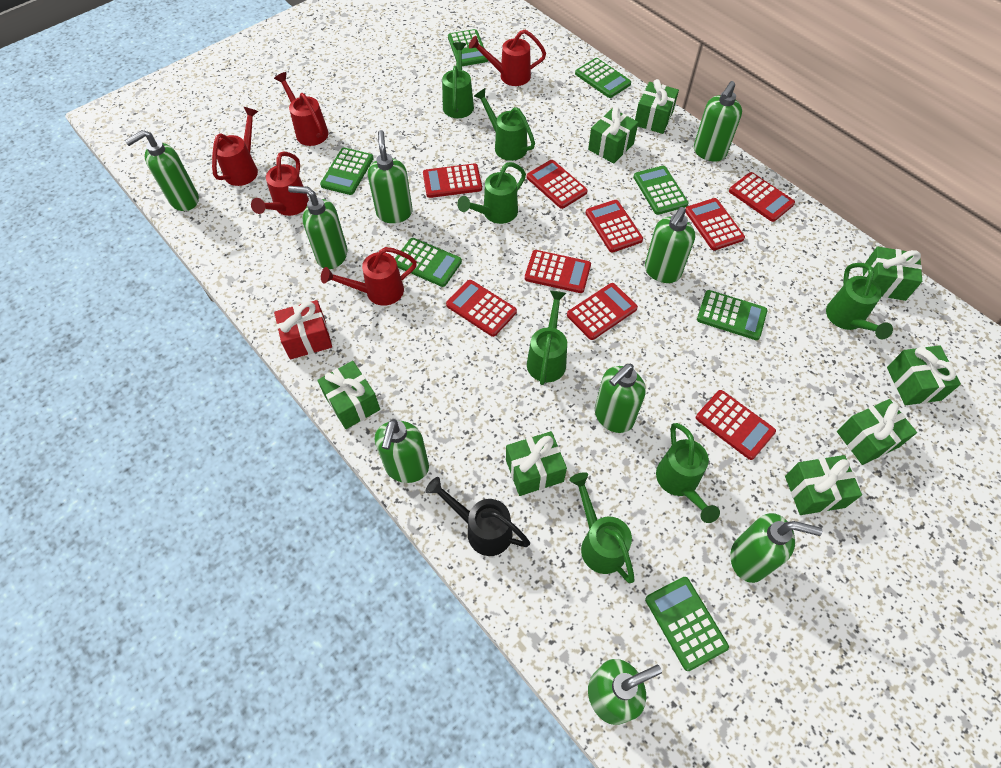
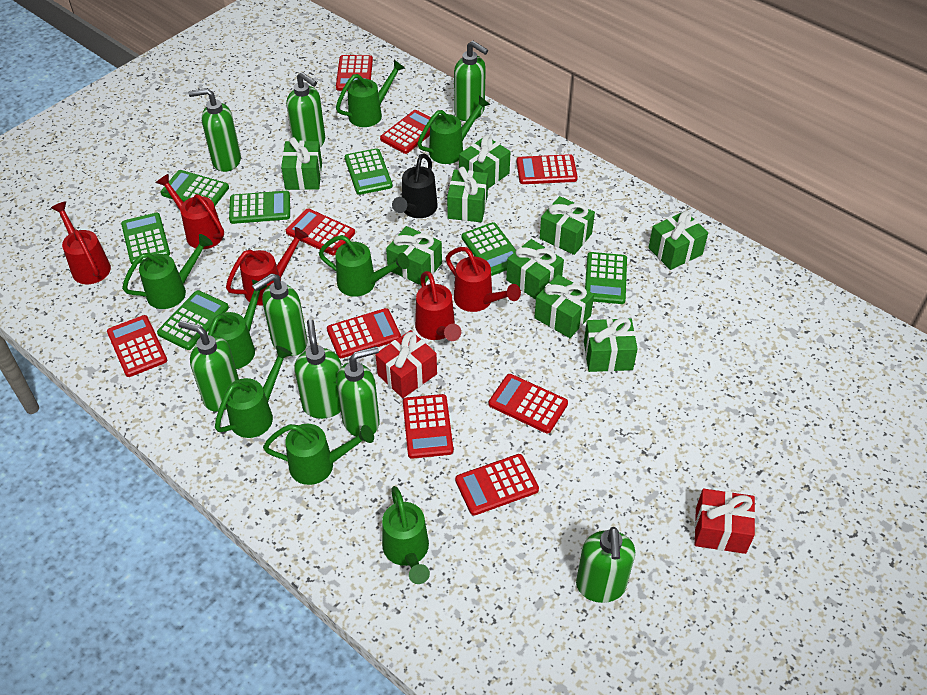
green gift: [317,361,380,429] [506,431,567,496] [588,107,638,164] [635,79,679,134] [785,455,862,515] [837,399,917,465] [863,246,922,301] [887,345,961,405] = 8 -> [281,137,322,190] [386,226,442,285] [447,167,488,222] [459,135,510,189] [506,239,564,300] [534,274,594,338] [540,196,595,255] [584,318,638,372] [648,211,708,270] = 9
green soap dispenser: [125,130,199,211] [288,186,347,269] [368,130,413,223] [375,419,429,483] [588,659,662,725] [595,364,646,433] [645,207,695,283] [694,81,742,162] [730,513,822,583] = 9 -> [178,321,239,412] [188,88,241,172] [252,273,308,356] [286,72,325,147] [294,319,341,419] [336,346,380,437] [454,41,488,121] [576,527,635,603] = 8
green watering can: [442,42,474,118] [457,162,526,224] [474,88,535,161] [527,290,567,385] [569,472,635,583] [656,423,720,523] [826,263,893,339] = 7 -> [122,234,213,309] [208,280,268,369] [215,346,292,438] [263,424,374,485] [319,235,409,297] [336,60,405,127] [382,486,430,584] [417,96,490,164] = 8
red gift: [274,300,332,359] = 1 -> [375,330,437,398] [695,489,756,554] = 2

